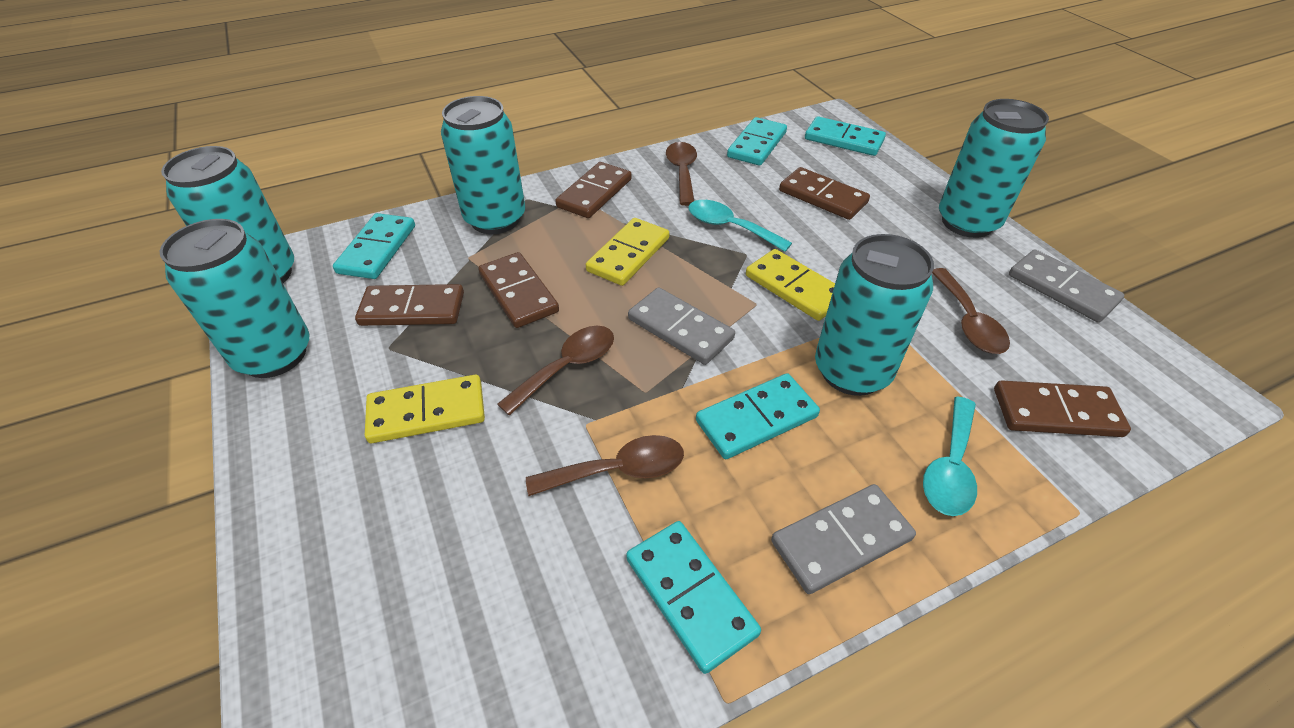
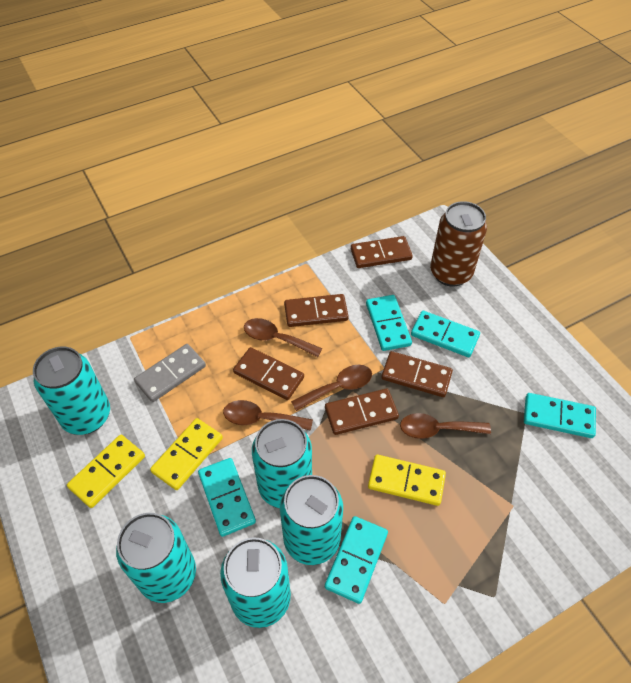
brown can: none = 0 -> [430,201,487,287] = 1
grey domino: [628,287,735,365] [771,484,916,594] [1009,250,1124,322] = 3 -> [134,344,206,402] = 1
turquoise spoon: [688,200,792,252] [923,396,977,516] = 2 -> none = 0

